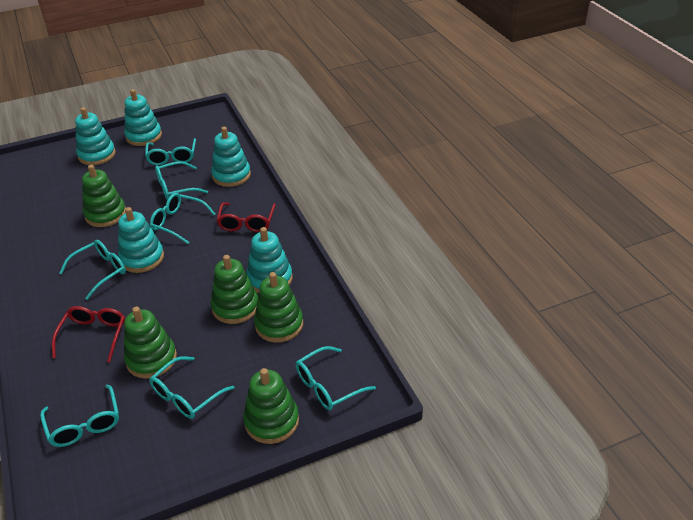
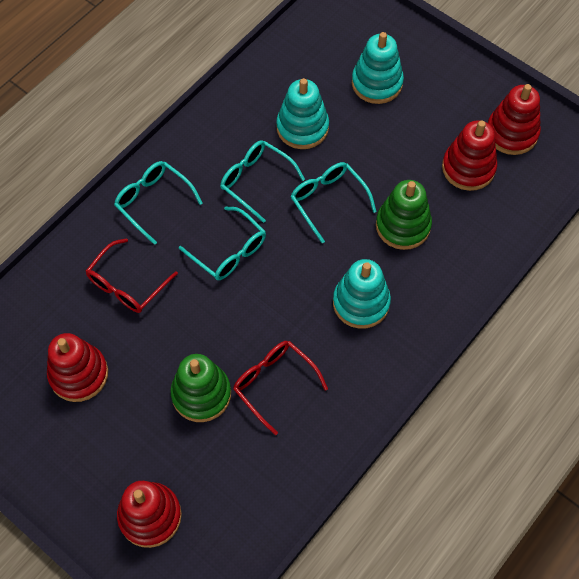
green stacking toy: [82,165,126,227] [124,307,177,379] [211,255,258,324] [243,368,299,444] [254,272,303,343] = 5 -> [171,354,231,422] [376,180,432,250] = 2
red stacking toy: none = 0 -> [47,333,108,402] [117,481,182,548] [442,120,497,191] [488,84,541,155] = 4
turquoise glasses: [40,384,119,447] [59,240,126,300] [145,138,196,165] [149,356,234,419] [150,193,215,244] [155,161,208,200] [296,346,376,410] = 7 -> [114,161,203,245] [179,206,266,280] [220,140,305,223] [290,162,377,243] = 4
turquoise stacking toy: [75,107,116,165] [118,207,164,273] [124,89,162,146] [211,127,251,187] [247,227,293,293] = 5 -> [276,78,329,149] [333,259,391,329] [352,32,404,104] = 3

